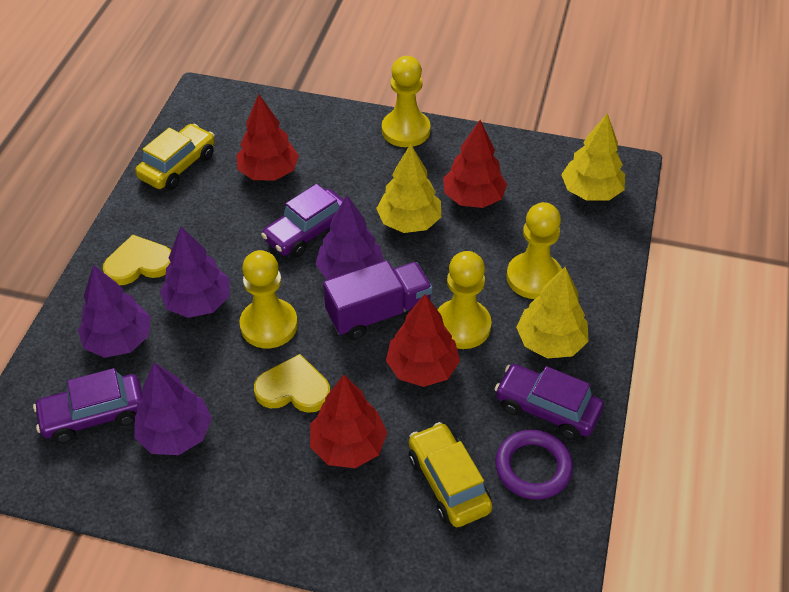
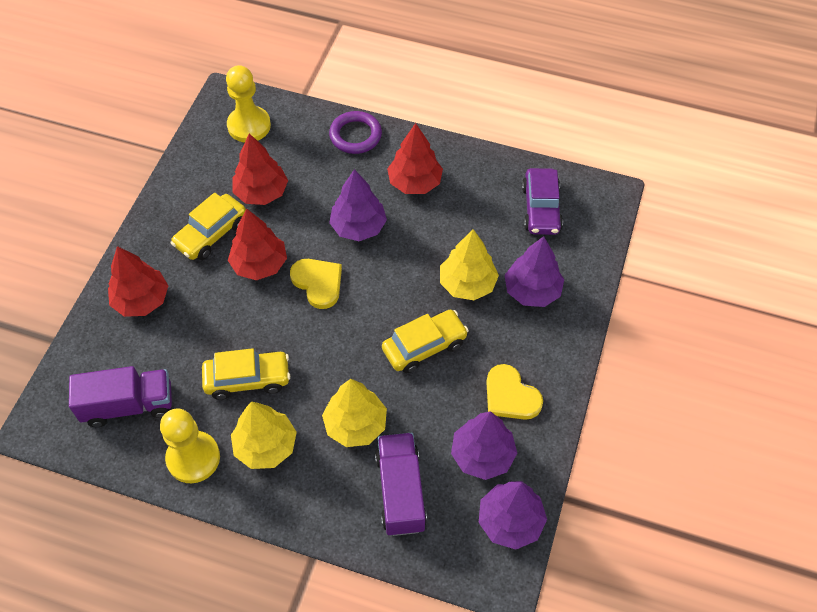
purple car: [33,368,142,443] [261,184,344,258] [495,364,604,440] = 3 -> [522,168,563,235] = 1
purple truck: [323,261,433,340] = 1 -> [69,366,172,427] [375,433,427,536] = 2
yellow car: [135,124,215,190] [409,422,492,527] = 2 -> [171,193,246,260] [202,348,290,400] [382,310,469,373] = 3
yellow pawn: [239,250,298,348] [382,56,431,147] [437,251,492,349] [506,202,562,299] = 4 -> [160,409,220,483] [226,65,271,142] = 2

